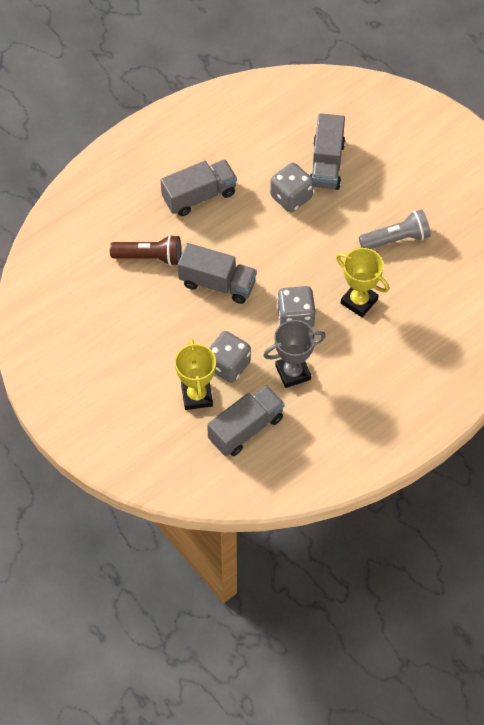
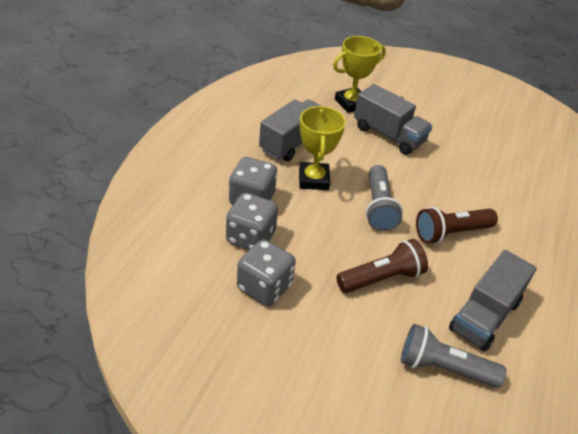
brown flashlight: [110,235,181,266] = 1 -> [337,239,428,293] [416,207,498,244] = 2
grey flashlight: [359,210,431,249] = 1 -> [366,165,403,231] [401,324,506,388] = 2
grey trophy: [263,320,326,388] = 1 -> none = 0
grey truck: [161,160,237,216] [178,243,257,304] [207,385,285,456] [310,113,345,190] = 4 -> [259,99,321,162] [354,84,432,155] [449,250,537,351] = 3

